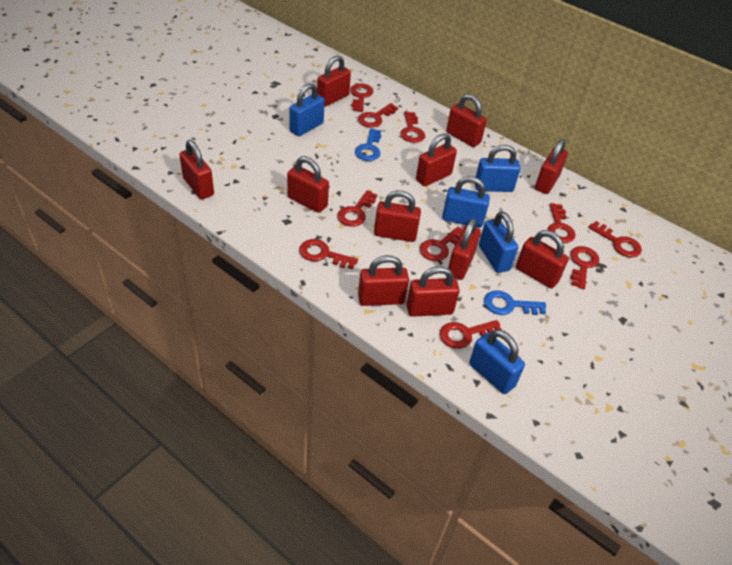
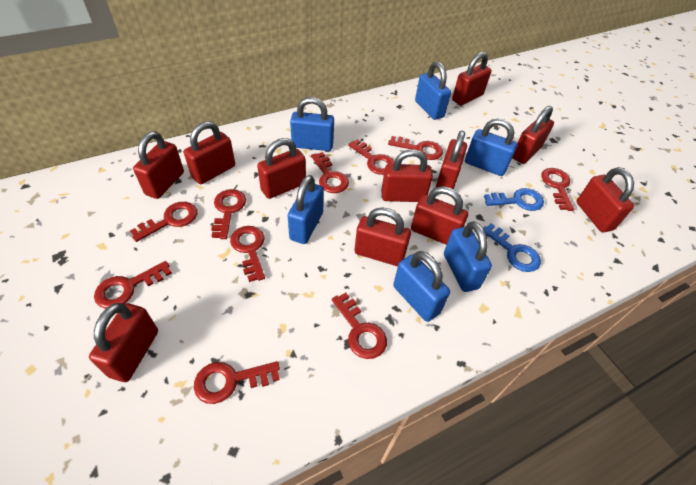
blue padlock: [289,83,325,136] [442,176,490,228] [469,329,525,394] [475,145,521,192] [479,212,518,273] = 5 -> [288,175,324,244] [290,97,334,151] [393,251,450,322] [415,61,451,120] [444,221,492,292] [465,119,518,176] = 6

